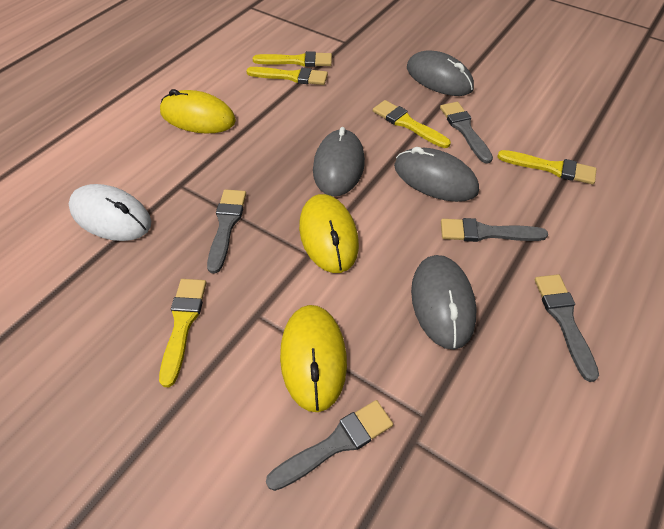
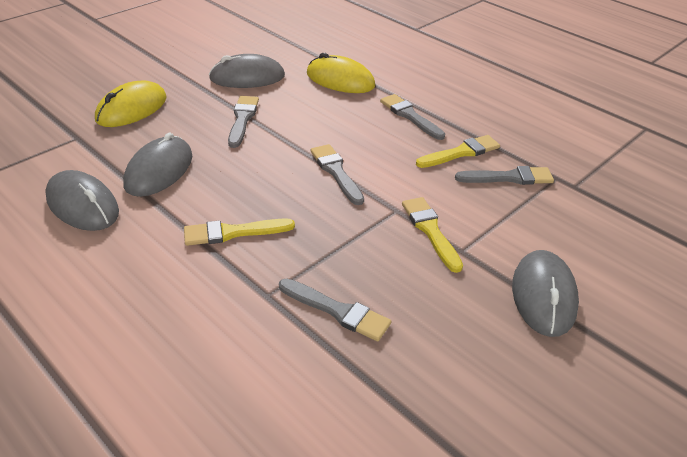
white mouse: [69,184,151,241] = 1 -> none = 0
yellow brush: [159,279,206,387] [246,67,328,85] [253,51,332,67] [373,100,451,148] [497,150,597,184] = 5 -> [184,218,295,246] [402,197,463,273] [416,135,500,168] = 3
yellow mouse: [160,89,236,133] [280,305,347,412] [299,194,359,273] = 3 -> [95,81,167,127] [307,53,376,93] = 2

